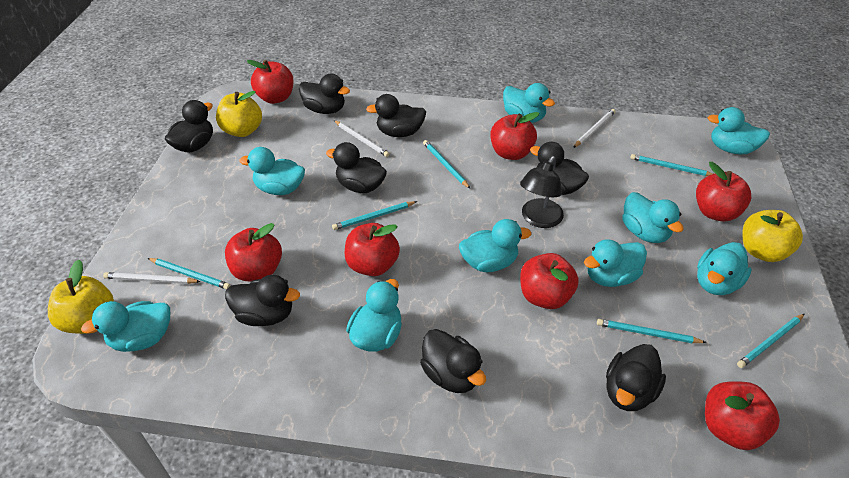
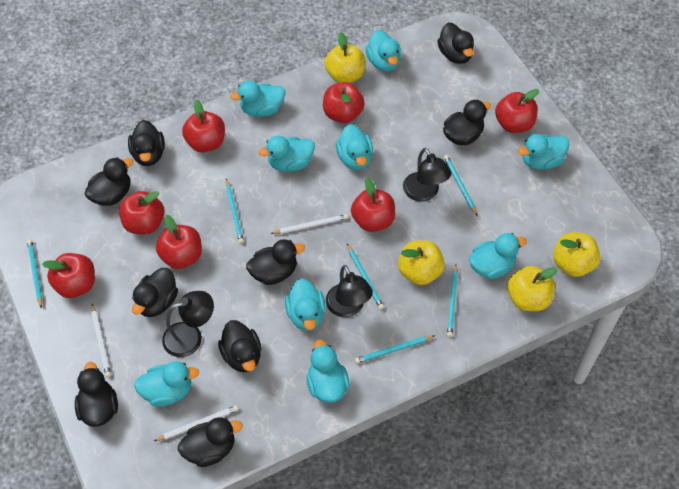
black duck: [165,100,213,153] [225,275,300,326] [299,74,350,114] [326,142,387,193] [366,94,426,137] [420,329,486,393] [530,142,589,195] [606,344,666,411] = 8 -> [75,362,118,427] [84,157,133,206] [128,120,165,166] [132,268,178,317] [178,417,242,467] [218,320,261,372] [246,239,305,285] [437,23,474,64] [443,99,491,145] = 9
black lamp: [520,156,564,228] = 1 -> [162,291,214,357] [326,265,373,317] [403,148,451,202] = 3
yellow apple: [48,260,114,334] [216,91,262,137] [742,210,803,262] = 3 -> [325,32,365,83] [398,240,445,285] [507,266,558,311] [553,232,601,277] = 4

